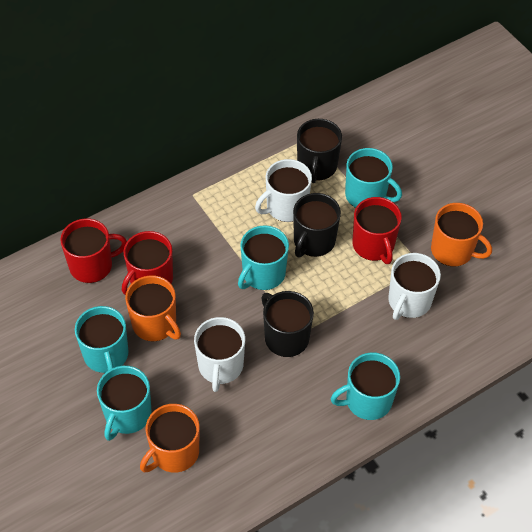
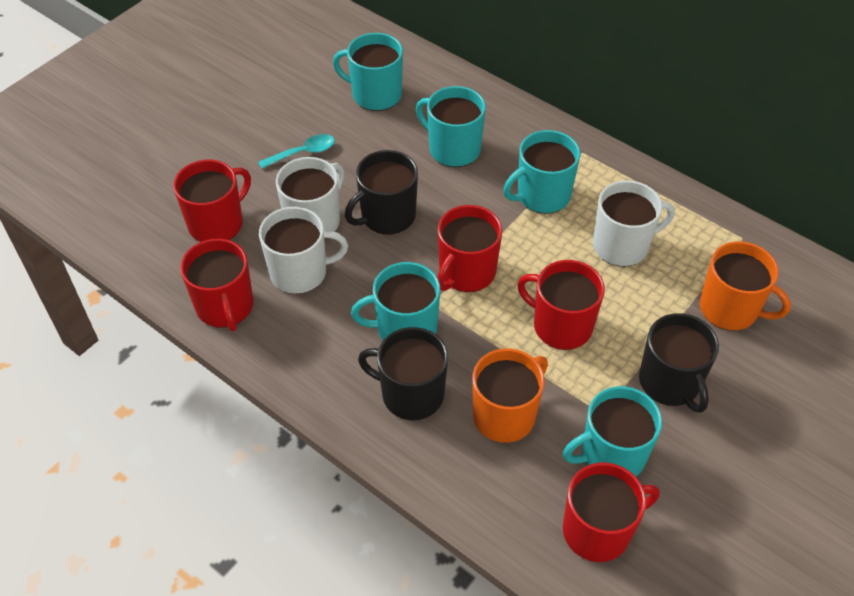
orange mug: [125,275,181,341] [140,404,199,473] [431,203,492,267] = 3 -> [472,348,548,443] [700,241,791,331] = 2
red mug: [60,218,127,283] [122,231,173,295] [353,197,402,264] = 3 -> [173,159,251,242] [180,239,254,331] [437,205,502,292] [517,260,605,350] [563,463,660,562] = 5
turquoise spoon: none = 0 -> [258,134,335,169] = 1

